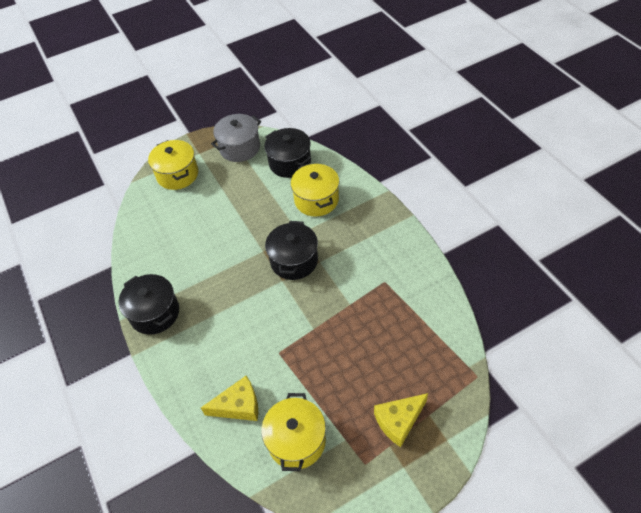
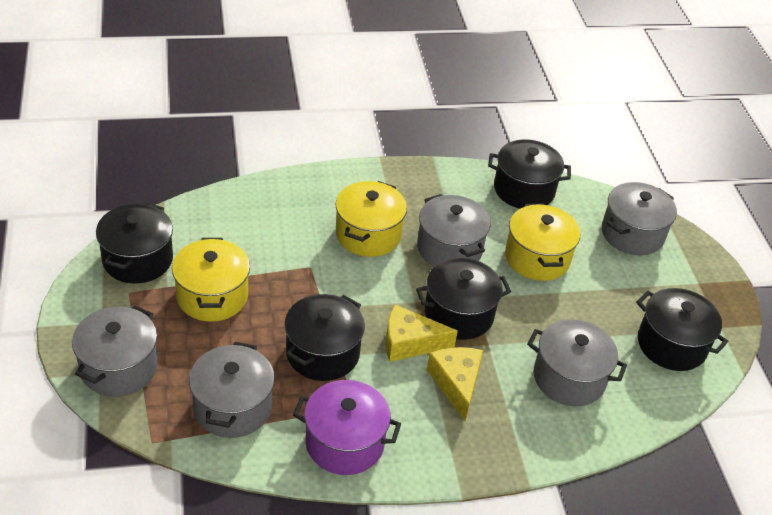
black pot: [118,274,179,335] [264,128,311,178] [265,221,318,280] = 3 -> [96,203,173,284] [284,294,365,381] [416,258,511,340] [488,139,571,209] [636,288,728,371] = 5
grey pot: [211,114,261,162] = 1 -> [72,305,158,397] [189,342,275,438] [417,194,491,266] [527,319,627,406] [602,182,677,255] = 5
purple pot: none = 0 -> [293,380,401,475] = 1

